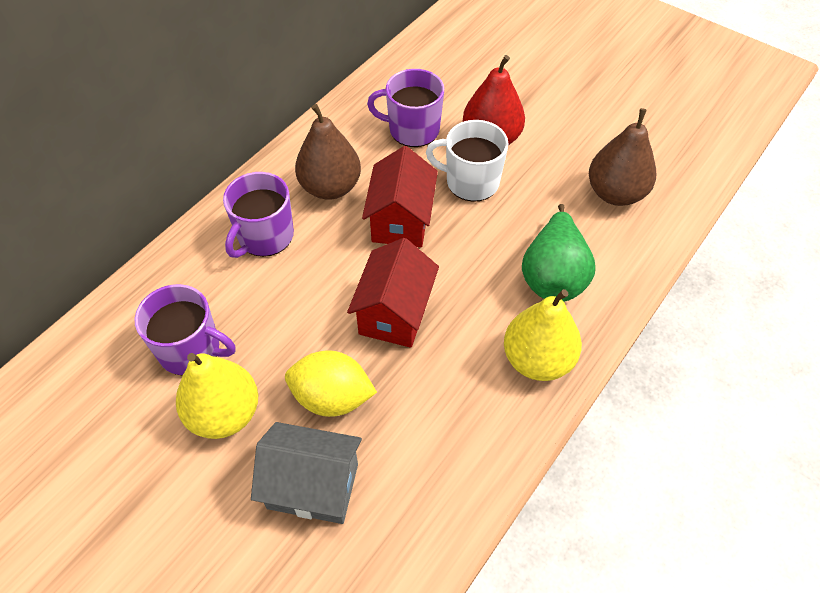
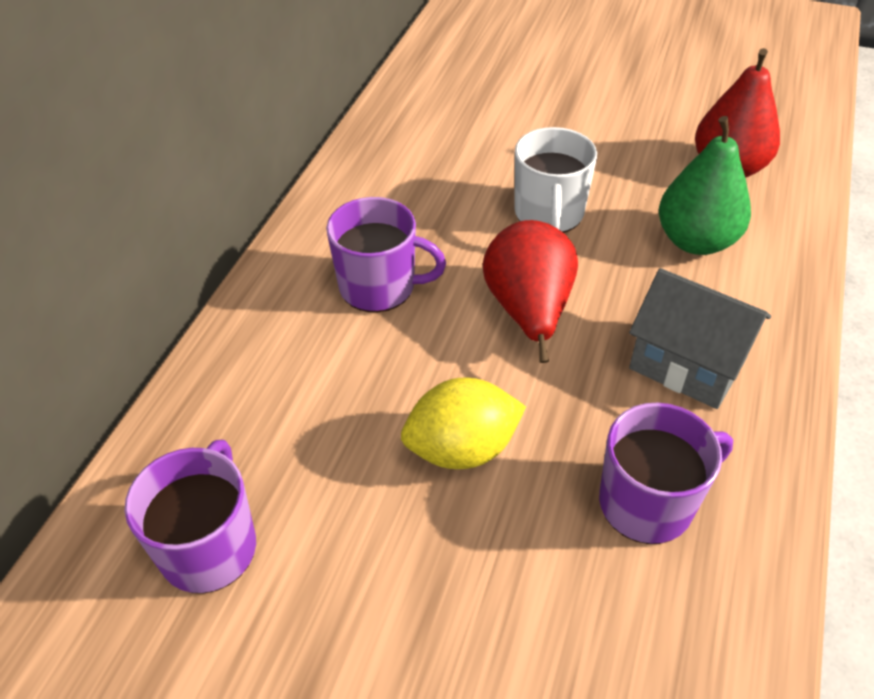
brown pear: [295,104,361,200] [589,108,656,206] = 2 -> none = 0
red house: [347,238,439,348] [362,146,438,247] = 2 -> none = 0
red pear: [463,55,525,145] = 1 -> [482,220,578,363] [695,48,780,178] = 2
yellow pear: [176,353,258,439] [504,289,582,381] = 2 -> none = 0

